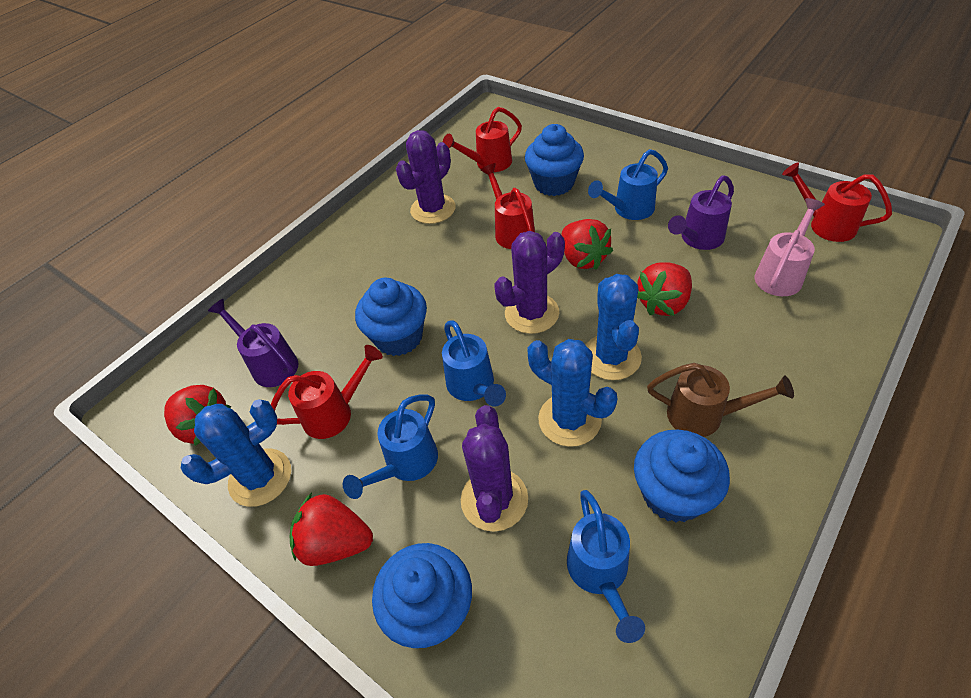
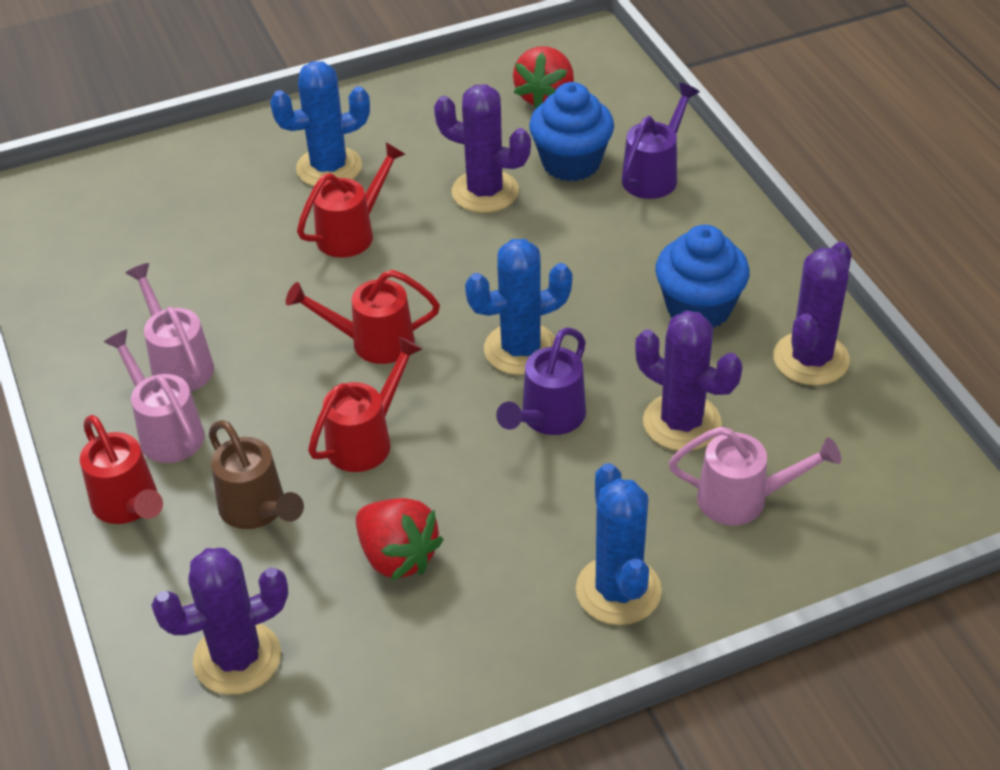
blue cupcake: [355,278,427,356] [372,543,472,648] [525,124,584,196] [634,430,730,523] = 4 -> [529,82,614,181] [655,225,750,329] = 2
blue watering can: [343,394,438,499] [442,320,506,407] [567,490,645,643] [588,149,668,220] = 4 -> none = 0
pink watering can: [755,198,825,296] = 1 -> [104,329,204,463] [126,263,214,392] [669,427,841,526] = 3
purple cactus: [396,130,456,224] [461,405,528,532] [494,231,565,334] = 3 -> [151,548,288,695] [434,84,531,213] [635,310,742,451] [773,242,852,386] = 4
red strawberry: [164,385,231,446] [290,493,373,566] [561,219,613,270] [637,262,692,316] = 4 -> [356,498,443,581] [513,46,574,108] = 2

